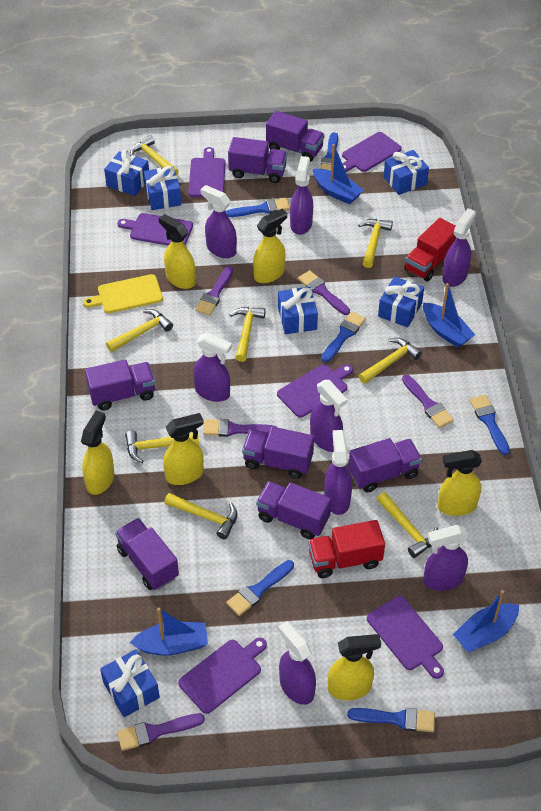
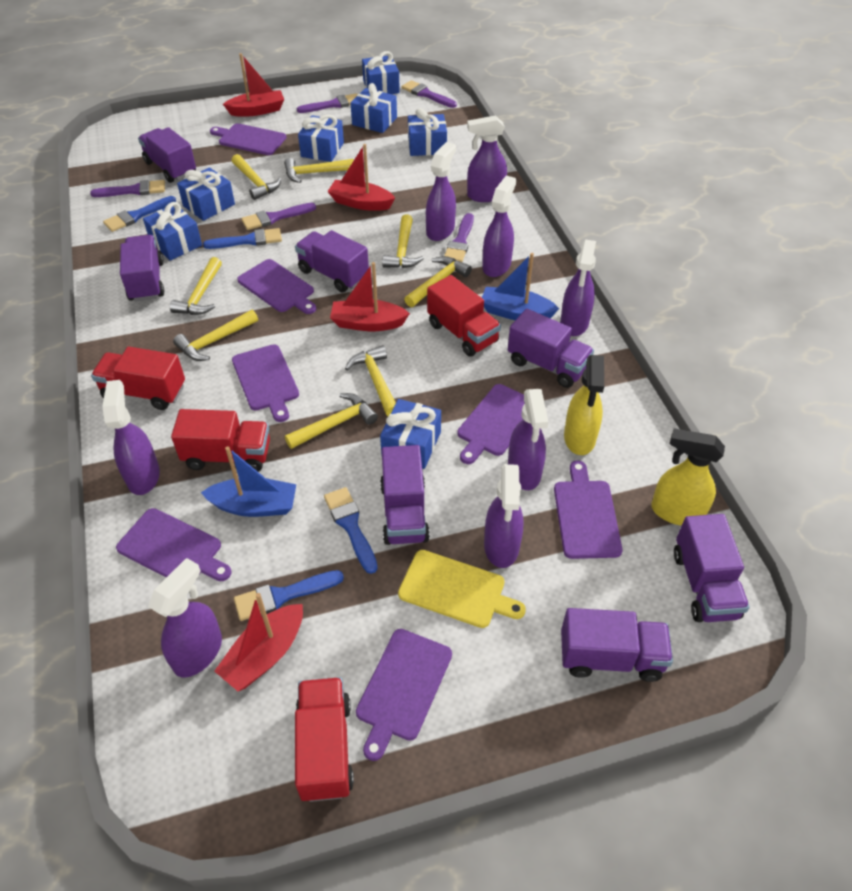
blue boat: [130,608,208,656] [313,144,364,204] [423,283,475,348] [453,590,519,653] = 4 -> [201,447,296,517] [482,253,559,320] = 2
blue brush: [226,198,290,217] [226,560,294,616] [320,132,338,170] [321,312,366,362] [347,708,435,732] [470,395,510,455] = 6 -> [103,196,176,232] [203,228,282,249] [234,570,344,621] [324,487,378,574] = 4
blue gift: [100,649,160,717] [104,149,149,196] [144,166,181,210] [278,287,318,334] [378,276,424,328] [384,150,429,195] = 6 -> [143,202,202,261] [177,167,235,221] [298,114,344,162] [351,83,397,133] [362,51,400,94] [380,399,441,469] [408,108,447,156] = 7
purple cutting board: [117,213,193,245] [178,638,267,714] [188,147,226,197] [277,364,353,418] [342,132,402,172] [367,596,444,679] = 6 -> [116,508,231,581] [210,123,287,155] [232,344,299,422] [237,259,316,314] [356,629,452,761] [457,384,525,464] [554,460,622,559] = 7
red boat: none = 0 -> [214,593,303,691] [223,53,284,117] [327,144,395,211] [330,262,410,332] = 4
red truck: [308,520,385,578] [404,218,457,282] = 2 -> [91,347,185,410] [171,409,270,472] [295,677,354,802] [427,275,501,357] = 4
yellow spray bottle: [81,411,114,495] [159,214,196,289] [163,413,204,485] [253,209,287,283] [328,634,381,700] [438,450,482,516] = 6 -> [564,355,605,455] [651,429,725,526] = 2

